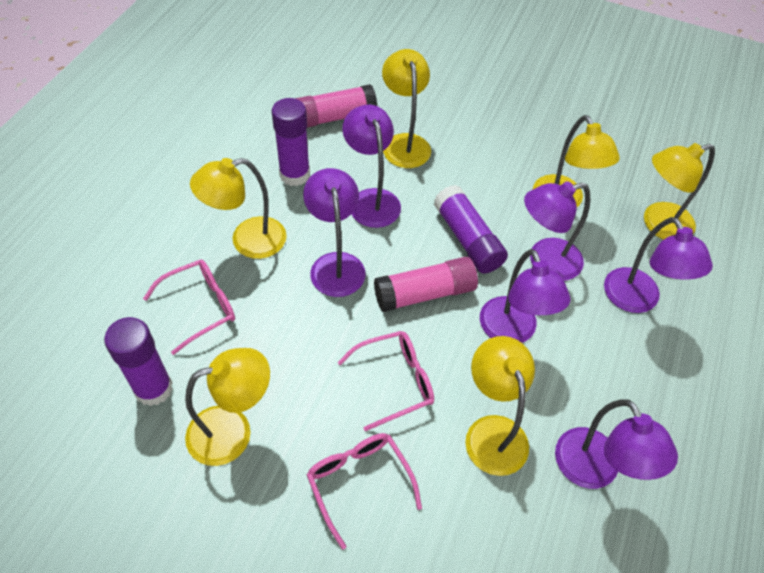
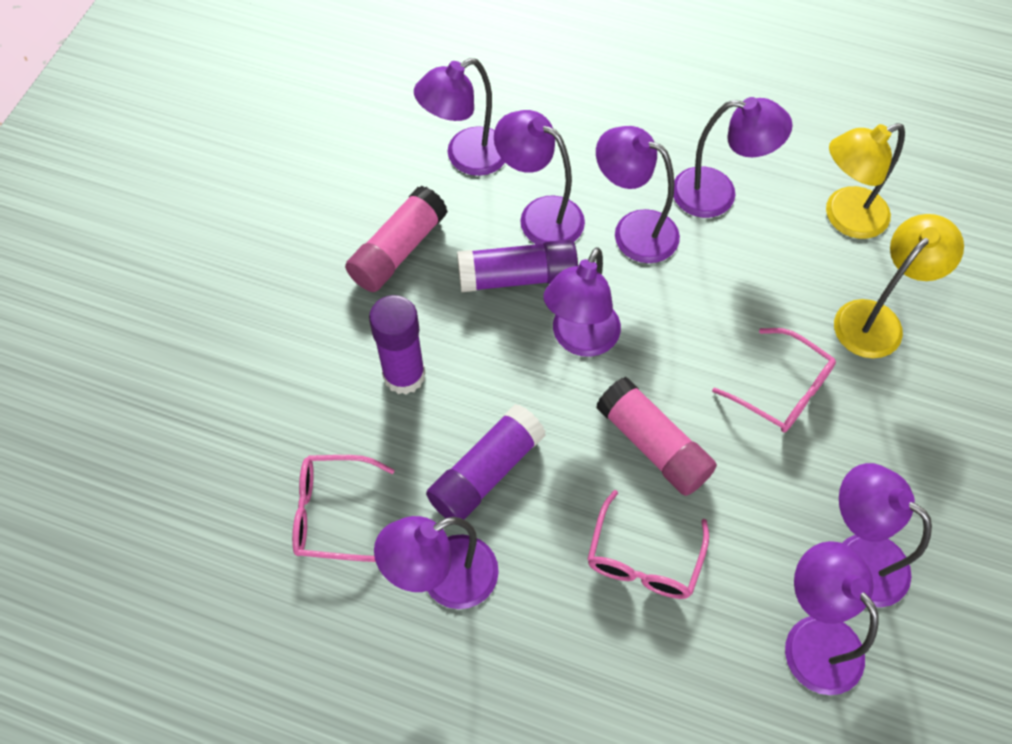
purple lamp: [303,168,366,297] [342,105,401,228] [480,249,571,343] [524,181,590,281] [555,399,678,489] [604,217,713,313] = 6 -> [374,516,499,609] [414,58,505,176] [494,110,585,244] [543,247,621,357] [596,126,680,263] [674,97,793,218] [785,541,879,695] [839,463,932,607] = 8
yellow lamp: [185,348,270,466] [190,158,287,259] [382,49,431,168] [465,336,535,476] [533,115,620,207] [644,143,715,240] = 6 -> [826,123,905,239] [834,214,964,358] = 2

